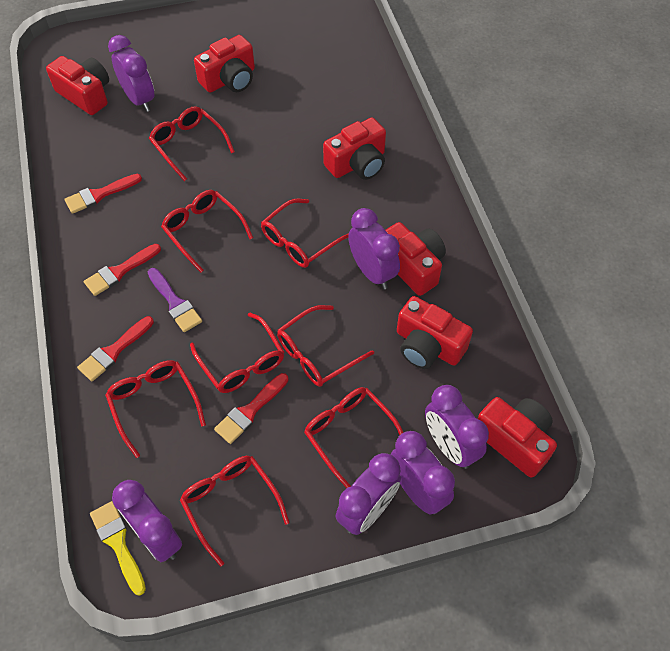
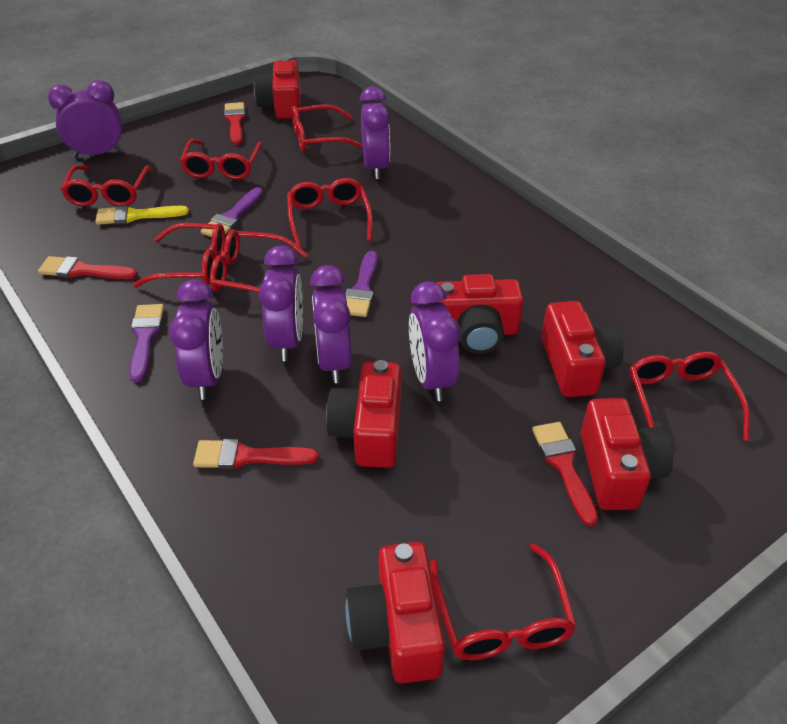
purple brush: [148,268,202,332] = 1 -> [129,304,164,382] [201,187,263,237] [346,251,378,317] = 3

